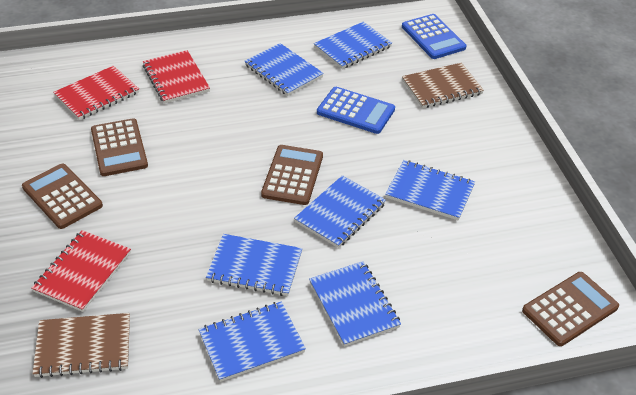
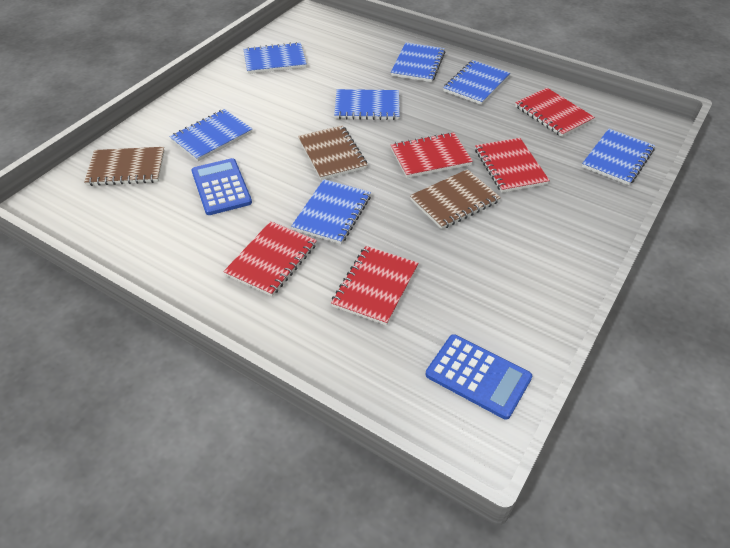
brown calculator: [22,164,103,229] [91,118,148,176] [261,145,323,205] [522,272,619,346] = 4 -> none = 0
brown notebook: [33,313,130,378] [402,63,484,108] = 2 -> [84,147,165,186] [298,125,367,180] [410,169,501,229] = 3
red notebook: [32,230,131,312] [53,66,139,120] [143,50,210,104] = 3 -> [223,221,317,296] [331,246,418,326] [391,132,473,178] [475,138,550,193] [515,88,595,137] = 5

